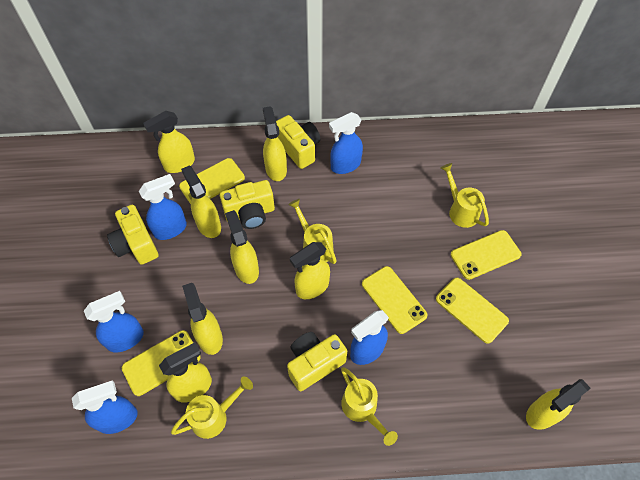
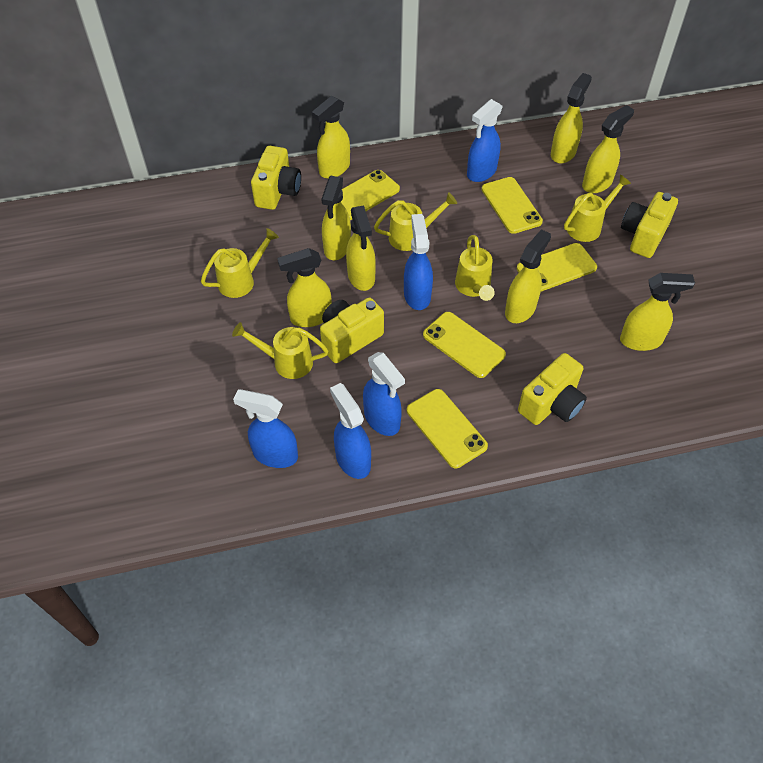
yellow watering can: [171,377,253,439] [288,199,337,264] [341,367,398,446] [441,163,489,228] = 4 -> [201,228,279,298] [232,322,329,379] [374,192,457,251] [455,235,495,301] [564,174,631,242] = 5

